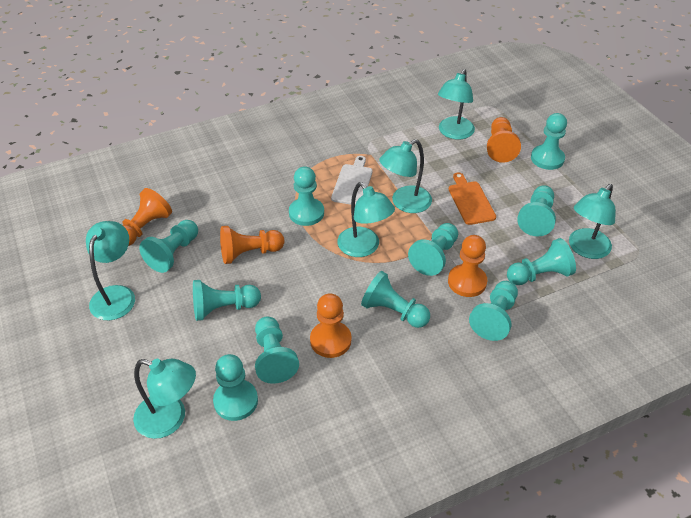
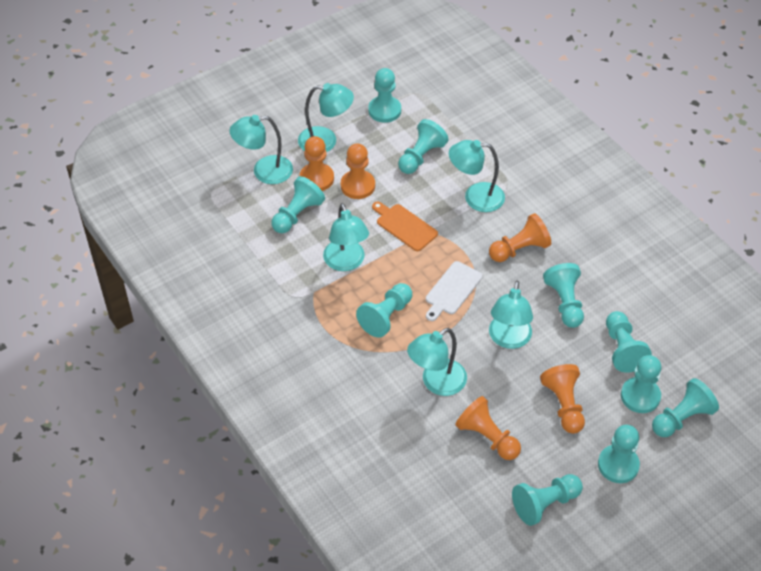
turquoise pawn: [139,220,198,273] [193,280,261,321] [213,354,258,421] [255,316,299,384] [289,166,324,226] [361,271,430,328] [408,223,458,276] [469,281,518,341] [507,238,576,285] [517,185,556,237] [531,113,567,170] = 11 -> [271,176,325,233] [356,283,412,338] [368,68,401,123] [398,119,448,174] [512,474,583,526] [543,263,584,328] [598,425,640,483] [606,311,652,373] [621,355,661,413] [652,378,719,437] = 10

